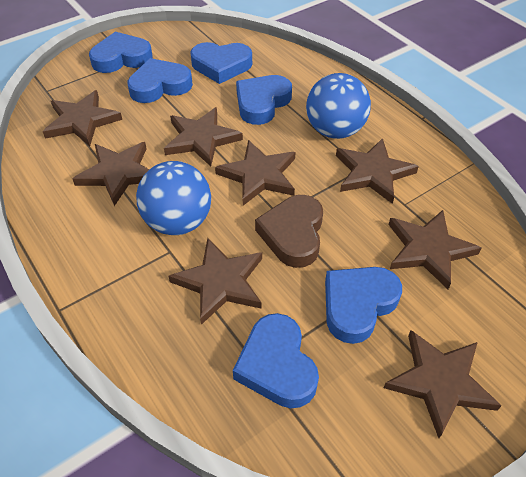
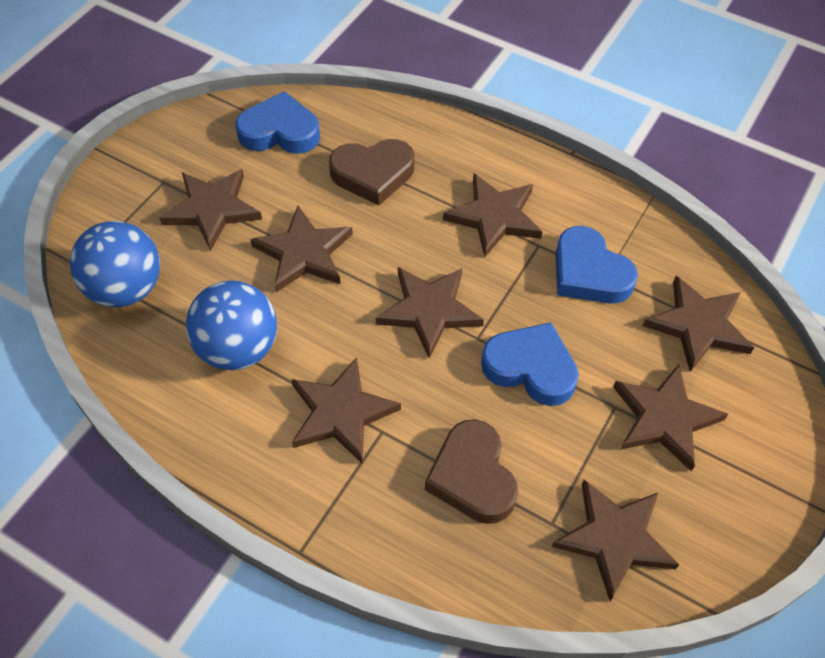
blue heart: [89,32,153,73] [127,58,193,103] [190,42,252,84] [233,313,319,408] [236,75,292,125] [325,267,402,344] = 6 -> [236,91,320,154] [481,322,579,406] [555,226,638,304] = 3
brown heart: [255,195,323,268] = 1 -> [329,139,415,206] [425,419,518,524] = 2

